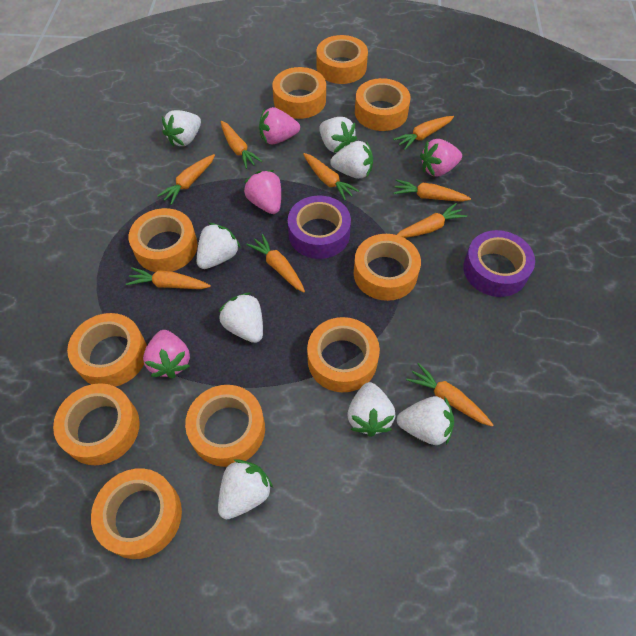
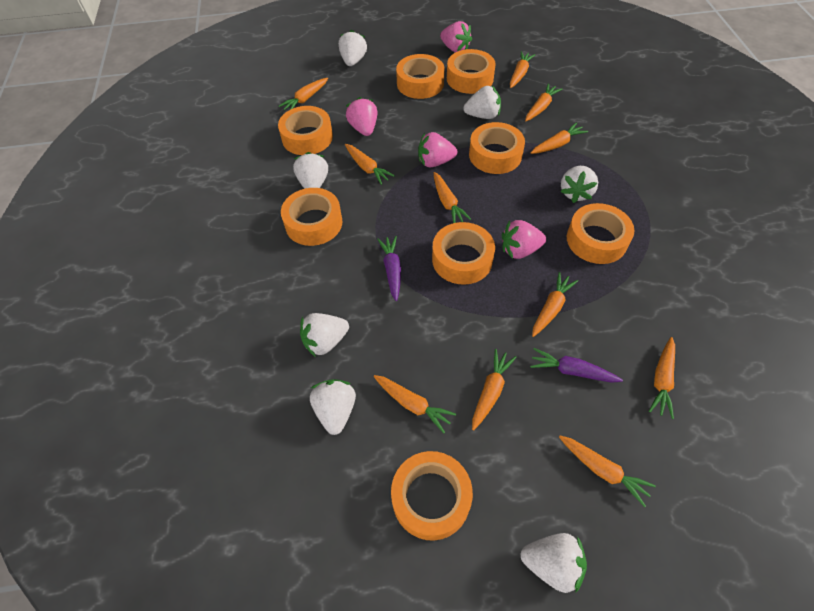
orange carrot: [126,267,211,289] [157,154,215,205] [221,121,262,169] [246,234,305,292] [303,153,359,201] [393,116,454,150] [394,179,471,202] [397,203,467,238] [406,363,493,427] = 9 -> [279,78,328,110] [345,144,395,185] [373,375,456,433] [434,172,471,223] [472,349,516,431] [510,51,536,88] [525,84,562,121] [531,122,588,154] [532,272,578,337] [559,436,656,507] [649,337,675,419] = 11
orange tape: [53,383,140,465] [67,313,147,387] [91,468,182,559] [128,208,198,272] [185,385,265,467] [272,67,326,119] [307,317,380,392] [316,35,368,84] [354,234,421,301] [355,78,411,131] = 10 -> [278,106,333,155] [281,188,343,246] [391,451,473,541] [396,54,445,99] [432,222,495,285] [447,49,496,94] [469,122,525,174] [567,203,635,264] = 8
purple carrot: none = 0 -> [377,236,401,301] [530,348,623,383] = 2
purple tape: [288,196,351,259] [463,230,535,297] = 2 -> none = 0
white strawberry: [162,110,201,147] [197,223,241,269] [218,459,273,519] [219,292,263,343] [319,117,357,153] [330,141,373,179] [347,382,395,437] [397,396,454,445] = 8 -> [293,152,328,189] [300,313,349,357] [310,379,356,435] [338,30,367,66] [464,86,501,119] [521,533,587,593] [560,166,598,203] = 7

